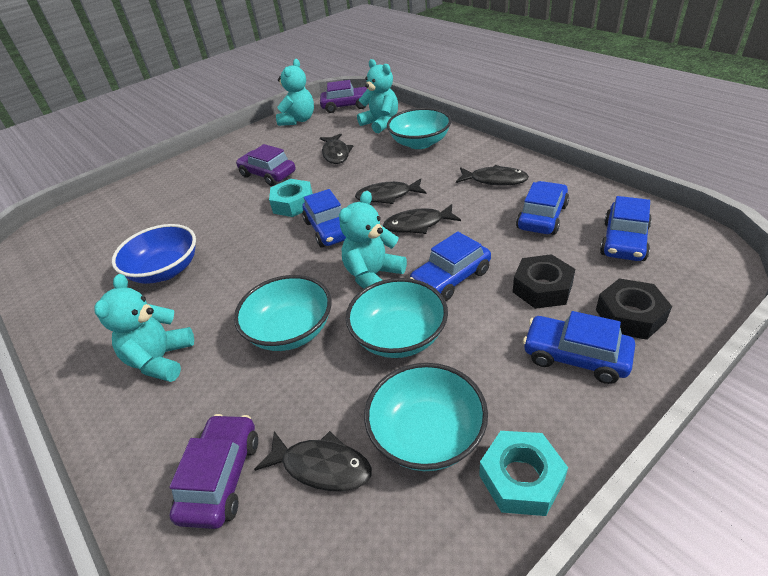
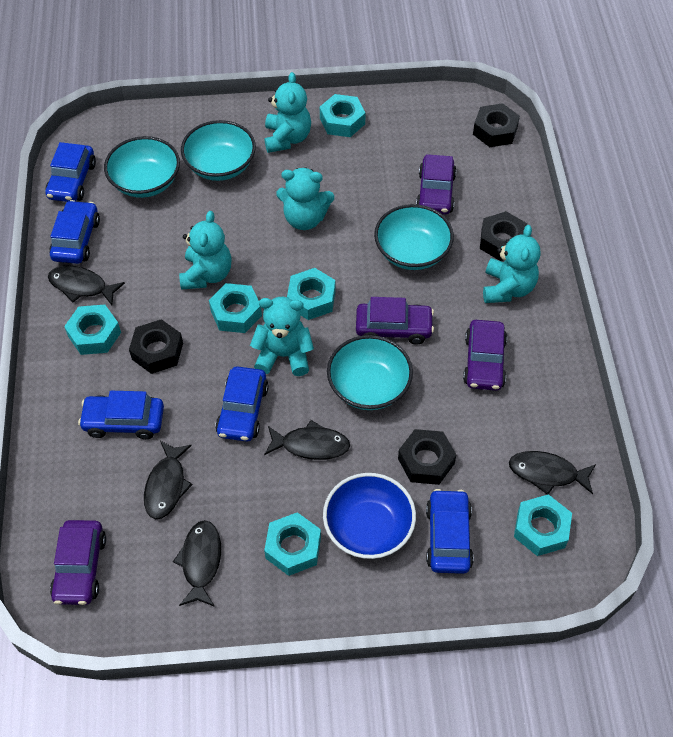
black nut: [513,254,575,309] [596,278,672,340] = 2 -> [129,319,183,374] [398,429,456,485] [473,103,520,147] [480,211,527,261] = 4
purple car: [169,414,258,529] [236,144,295,186] [320,80,367,113] = 3 -> [50,520,106,605] [356,297,434,345] [416,154,456,215] [463,320,507,391] = 4
turquoise nut: [269,179,313,217] [479,431,568,516] = 2 -> [64,305,121,355] [209,283,262,333] [264,512,321,576] [287,268,336,320] [320,94,366,137] [514,494,572,556] = 6
turquoise teddy bear: [94,274,194,382] [276,59,314,126] [339,191,407,289] [357,59,398,133] = 4 -> [179,211,232,290] [250,297,314,376] [264,72,311,153] [276,167,334,230] [483,225,540,303] = 5

